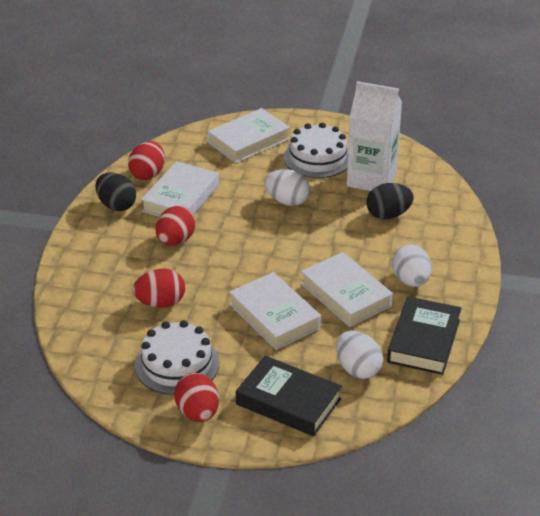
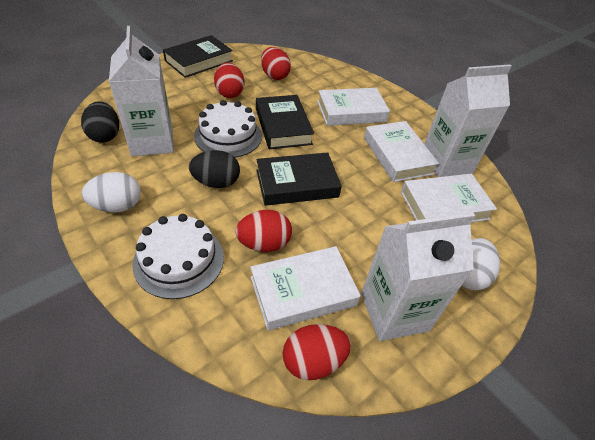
black book: [236,356,342,436] [387,296,462,375] = 2 -> [163,35,233,78] [256,95,314,149] [256,153,342,206] = 3
white carton: [347,81,402,191] = 1 -> [109,26,174,156] [361,213,475,341] [424,65,512,177] = 3
white egg: [265,169,310,206] [336,331,383,379] [392,244,432,287] = 3 -> [82,172,141,213] [462,238,500,290] = 2

